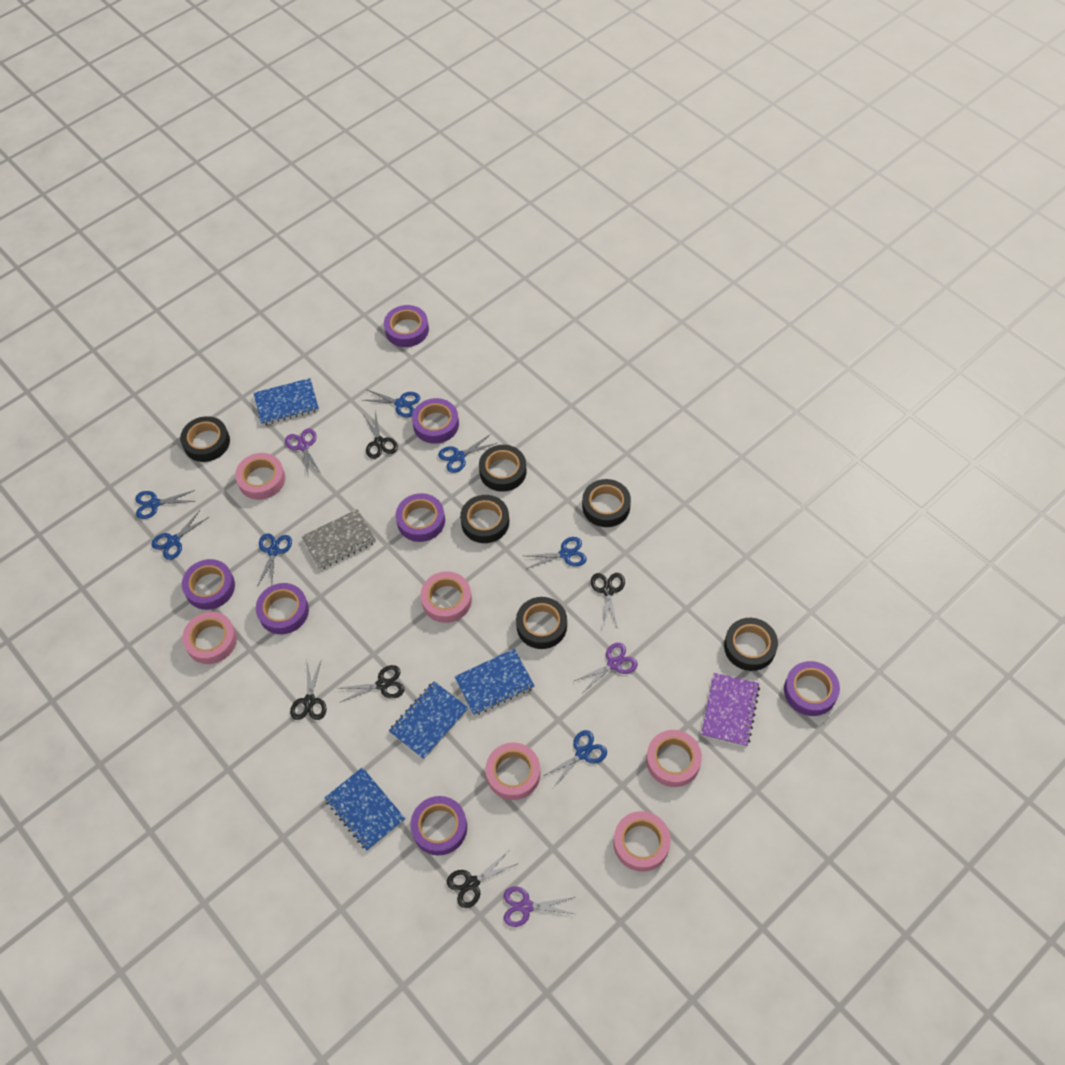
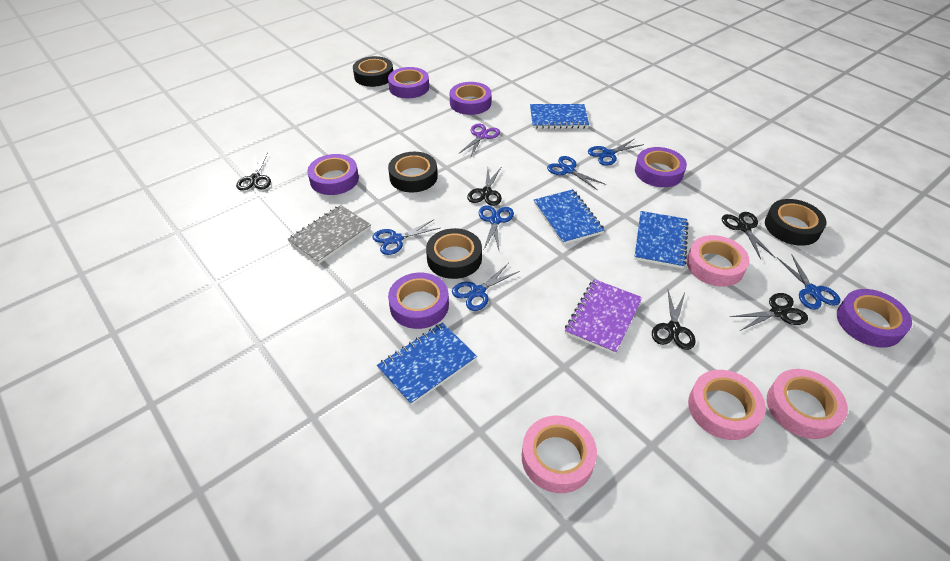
black tape: [180,416,230,462] [460,495,509,543] [479,445,527,492] [516,597,567,649] [582,479,631,527] [724,618,778,671] = 6 -> [353,56,393,87] [388,152,438,192] [426,228,482,279] [765,199,827,246] = 4
blue scissors: [135,490,196,519] [151,510,209,560] [257,534,292,587] [362,389,420,417] [438,434,497,473] [525,537,587,569] [543,730,607,788] = 7 -> [372,220,440,255] [452,263,520,311] [479,205,514,250] [547,156,606,191] [588,139,644,166] [777,254,840,310] = 6
pink tape: [182,612,237,664] [235,453,285,500] [420,571,472,623] [486,742,541,800] [613,811,671,872] [646,730,702,787] = 6 -> [522,416,597,493] [687,235,750,287] [688,370,766,440] [767,369,848,439] = 4
purple scissors: [285,429,322,475] [504,886,575,927] [574,643,638,692] = 3 -> [458,124,500,158] = 1
purple tape: [182,559,235,610] [256,583,309,634] [384,305,429,347] [396,493,445,542] [410,796,467,855] [412,398,459,444] [784,661,840,716] = 7 -> [307,154,359,195] [388,67,429,98] [388,273,449,329] [450,82,492,115] [635,147,687,187] [837,289,912,348] = 6

